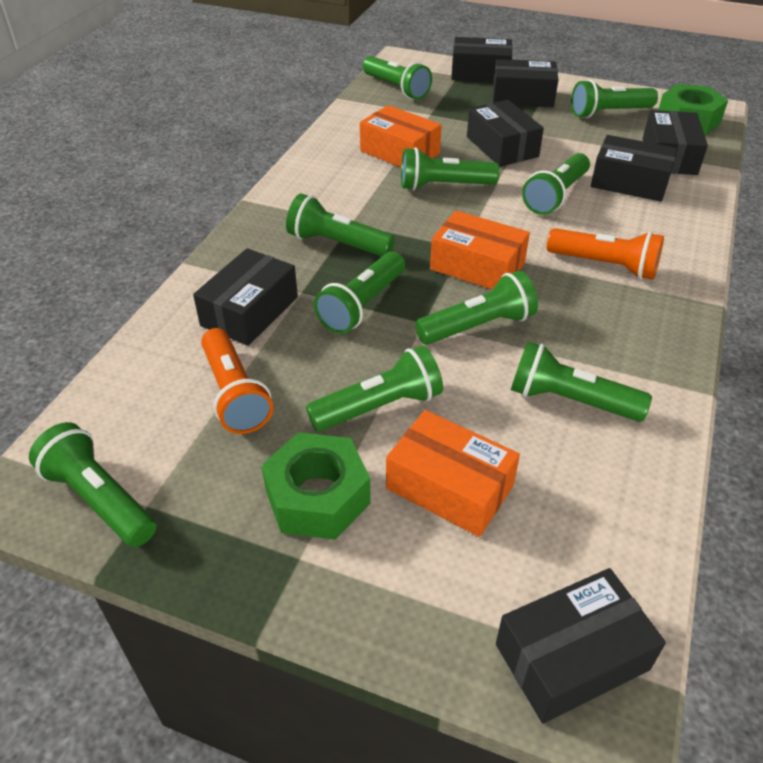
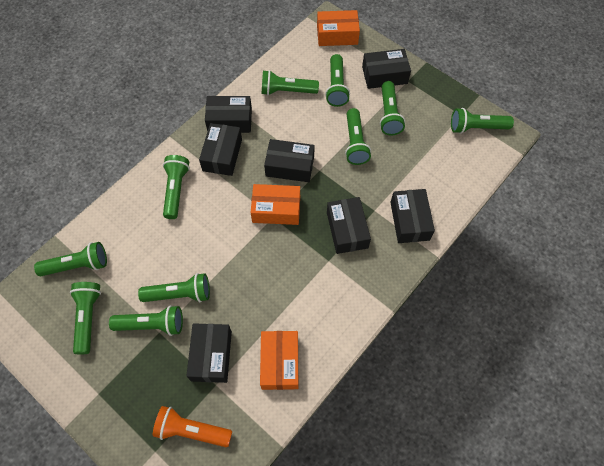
green nut: [261,432,371,540] [658,84,728,135] = 2 -> none = 0
orange flashlight: [201,328,273,434] [547,228,664,280] = 2 -> [153,406,232,447] = 1

